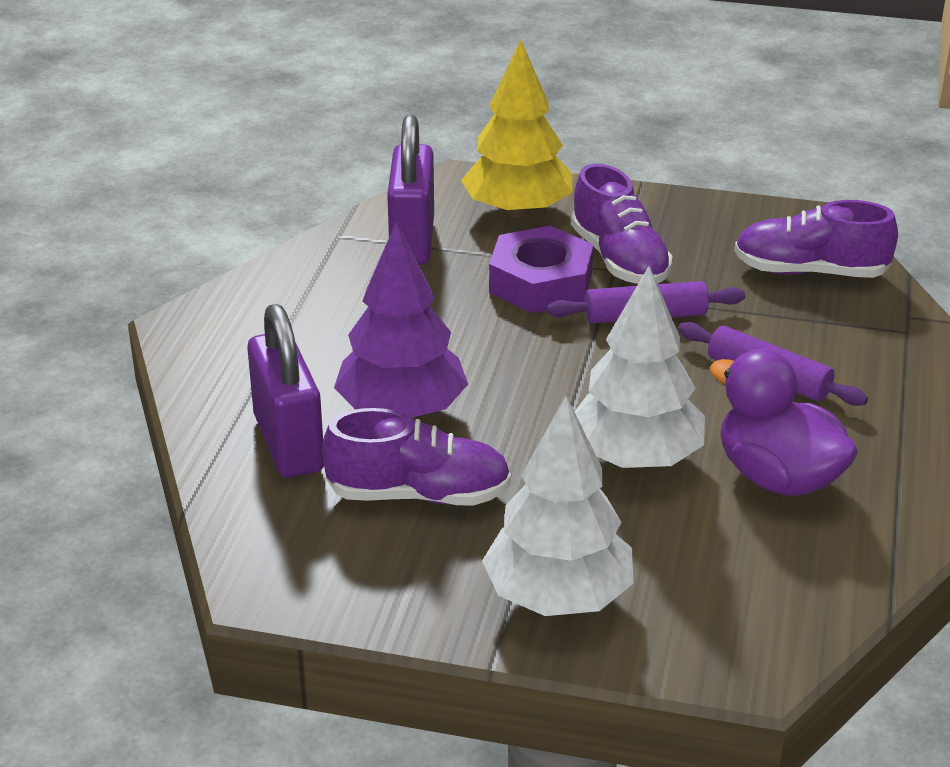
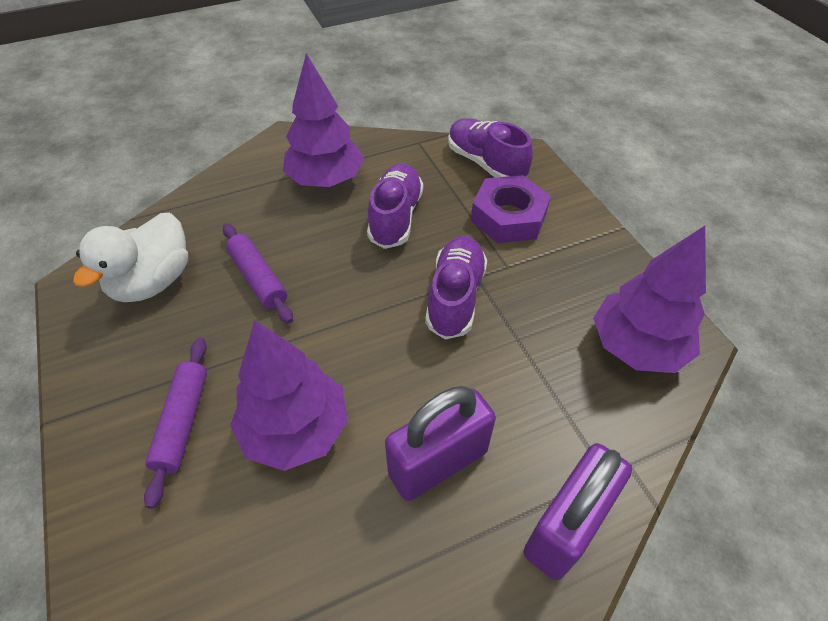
purple duck: [710,349,858,496] = 1 -> none = 0
purple tree: [334,222,468,418] = 1 -> [230,320,348,471] [283,53,364,187] [593,226,706,373] = 3
white duck: none = 0 -> [73,213,188,302] = 1
white tree: [482,396,634,616] [575,266,705,468] = 2 -> none = 0
yellow tree: [461,39,572,218] = 1 -> none = 0

